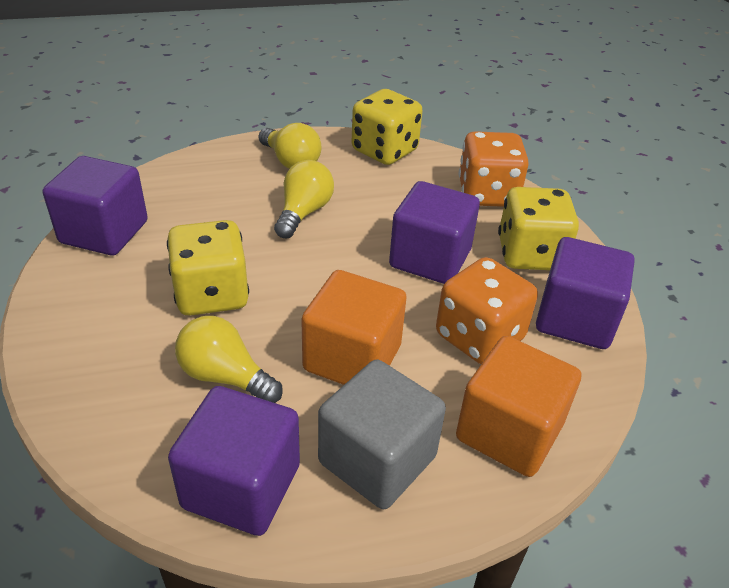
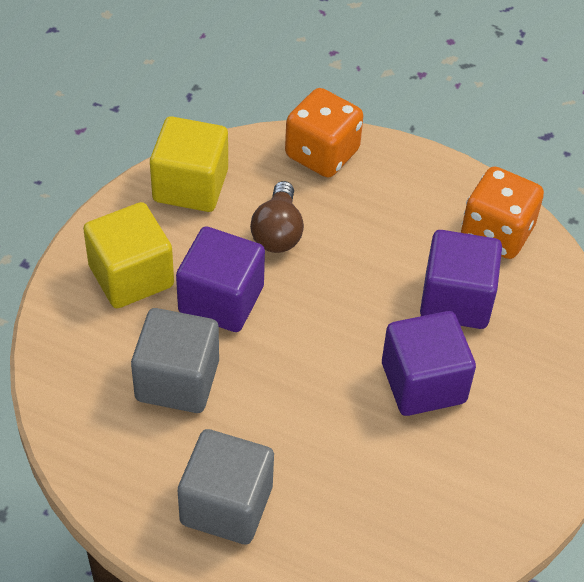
brown light bulb: none = 0 -> [250,181,304,253] = 1
grey cube: [318,360,446,509] = 1 -> [131,308,219,413] [178,429,274,544] = 2
orange cube: [301,270,407,385] [456,336,581,477] = 2 -> none = 0
purple cube: [43,156,148,255] [168,386,300,536] [389,181,480,284] [536,237,635,349] = 4 -> [176,226,265,332] [382,311,476,416] [420,230,502,329] = 3
yellow cube: none = 0 -> [83,202,174,308] [150,116,228,212] = 2
yellow dice: [167,220,249,316] [351,89,423,165] [498,187,579,270] = 3 -> none = 0
yellow light bulb: [175,316,283,403] [259,123,321,169] [274,160,334,238] = 3 -> none = 0

